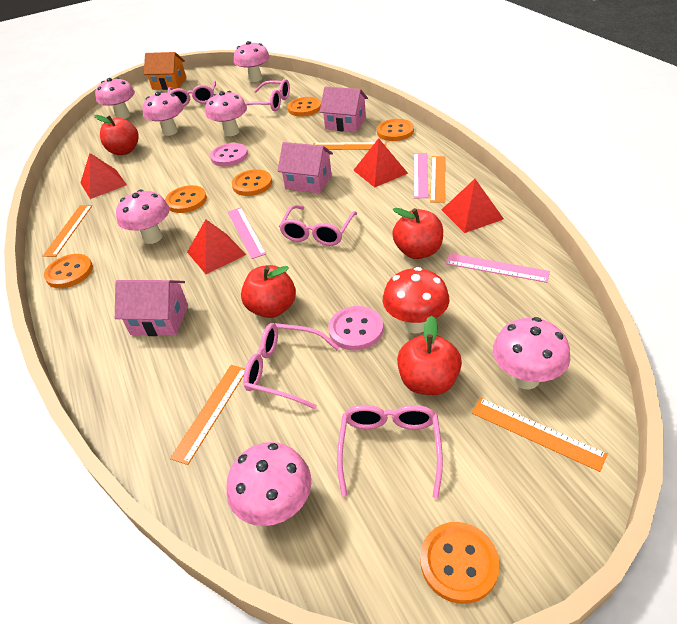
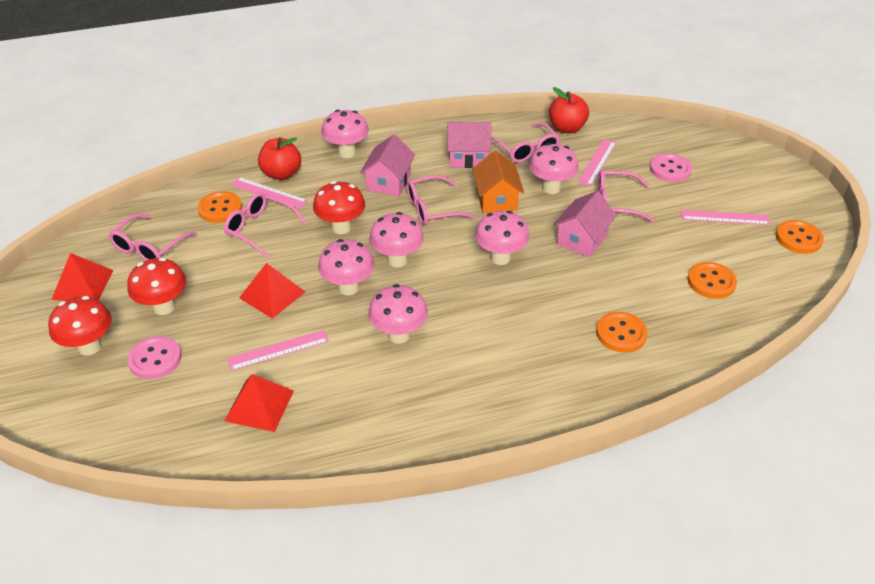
orange button: [44,254,93,288] [165,185,207,213] [232,169,272,196] [288,97,321,117] [377,119,414,141] [420,522,500,604] = 6 -> [198,191,242,223] [596,312,648,353] [688,262,737,299] [776,220,824,254] = 4
orange ruler: [43,205,92,257] [170,365,245,465] [313,142,387,150] [430,156,445,203] [471,398,608,472] = 5 -> none = 0
pink mushroom: [95,78,135,119] [116,190,169,244] [142,91,184,136] [205,91,247,136] [227,442,311,526] [234,41,270,82] [493,317,570,389] = 7 -> [318,239,375,296] [321,110,369,158] [368,284,428,344] [369,212,424,267] [475,211,529,265] [529,143,579,194] = 6
pink ruler: [228,207,266,259] [414,153,428,199] [445,253,550,283] = 3 -> [227,330,329,371] [231,177,308,209] [578,139,616,186] [681,210,770,225] = 4
red apple: [94,115,139,155] [241,265,296,318] [392,208,443,259] [397,316,462,395] = 4 -> [258,137,301,180] [549,87,589,133] = 2
red mushroom: [383,267,450,334] = 1 -> [48,296,112,356] [127,258,187,315] [313,181,365,234] = 3
red pyramid: [80,153,127,199] [187,219,247,274] [353,138,408,188] [441,179,504,233] = 4 -> [52,253,114,301] [225,374,294,432] [239,263,305,319] = 3

